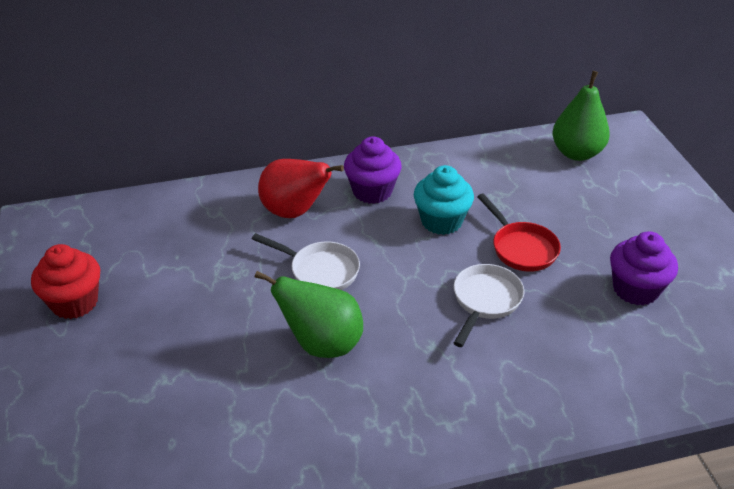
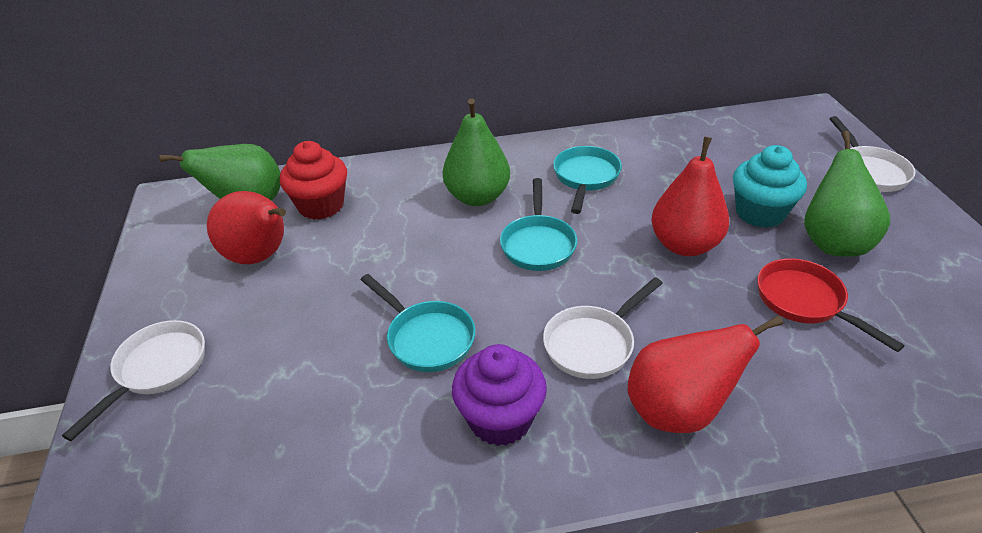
green pear: [255,271,363,358] [552,71,610,161] = 2 -> [159,144,280,201] [443,98,510,206] [804,131,890,257] = 3
purple cupcake: [344,137,402,204] [610,231,678,305] = 2 -> [452,344,547,446] = 1
red pear: [258,159,344,218] = 1 -> [207,191,286,264] [628,315,783,433] [651,137,729,256] = 3
turquoise pan: none = 0 -> [360,274,475,372] [500,178,577,271] [553,146,622,214] = 3
white pan: [252,233,360,290] [454,264,524,347] = 2 -> [62,320,205,441] [543,277,663,379] [829,116,915,192] = 3

